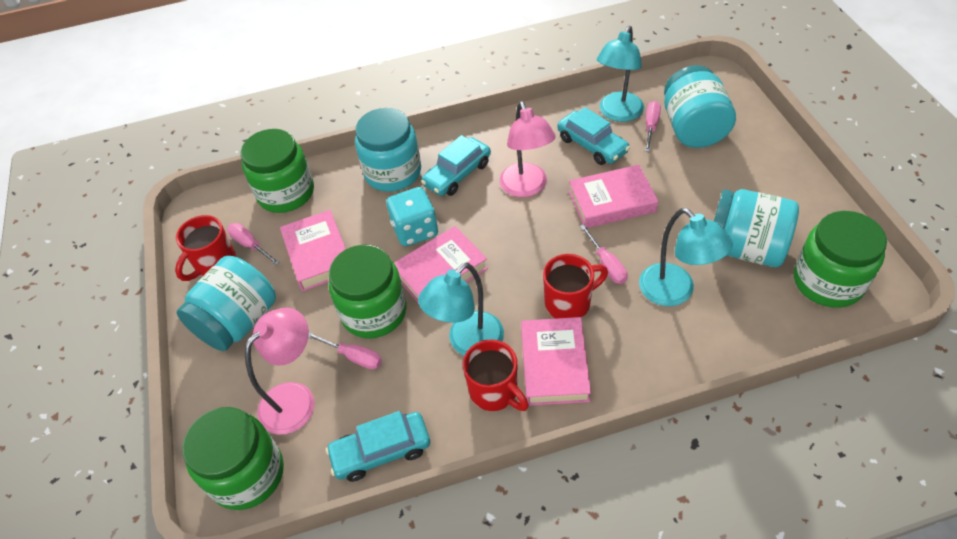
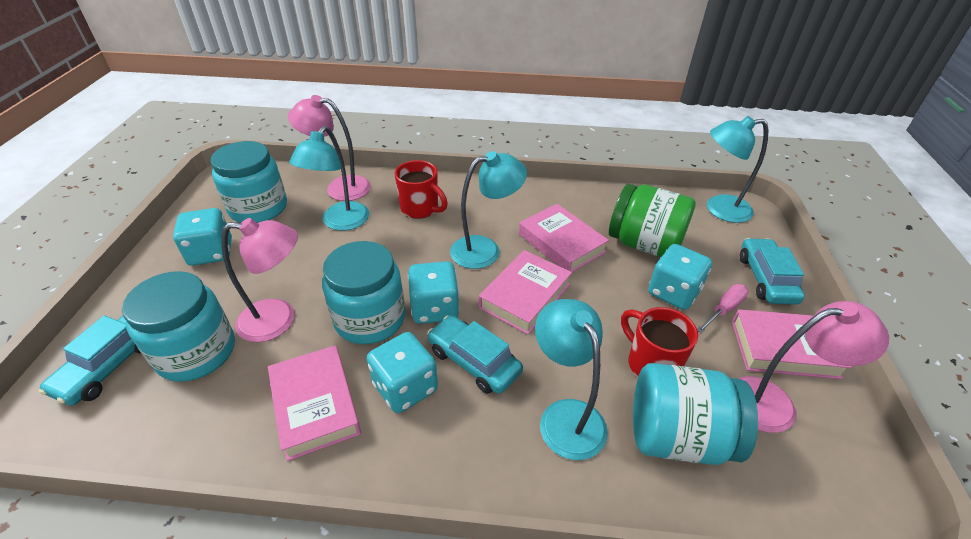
green jar: [182,407,284,510] [240,129,314,213] [329,245,406,339] [794,211,887,308] = 4 -> [609,184,696,257] = 1
pink lamp: [245,308,315,435] [500,101,556,197] = 2 -> [221,218,298,342] [288,95,371,201] [738,301,889,433] = 3
pink screwdriver: [227,223,280,265] [308,332,382,370] [580,224,628,284] [645,101,661,152] = 4 -> [697,284,748,333] = 1
red mug: [175,215,236,281] [463,340,529,411] [543,254,608,319] = 3 -> [395,160,448,219] [621,307,698,377] = 2
turquoise dice: [386,187,438,246] = 1 -> [173,208,232,266] [367,332,438,413] [408,261,459,324] [648,244,712,310] = 4
turquoise lamp: [418,263,504,356] [597,26,644,122] [639,208,733,306] = 3 -> [289,126,369,231] [450,151,527,269] [535,299,608,460] [707,116,769,223] = 4

